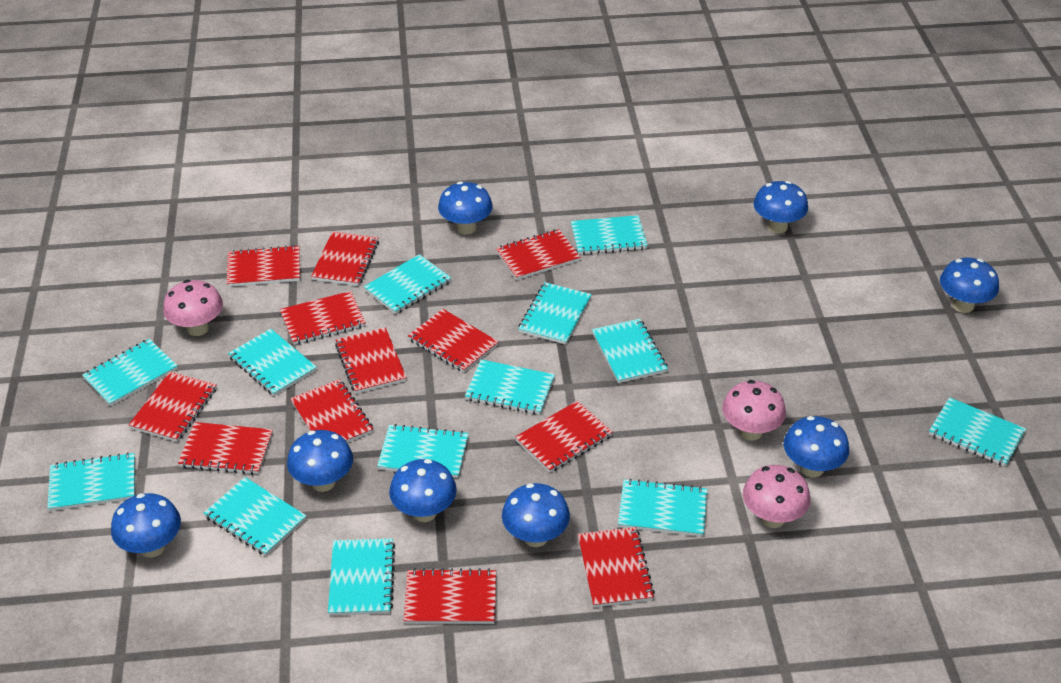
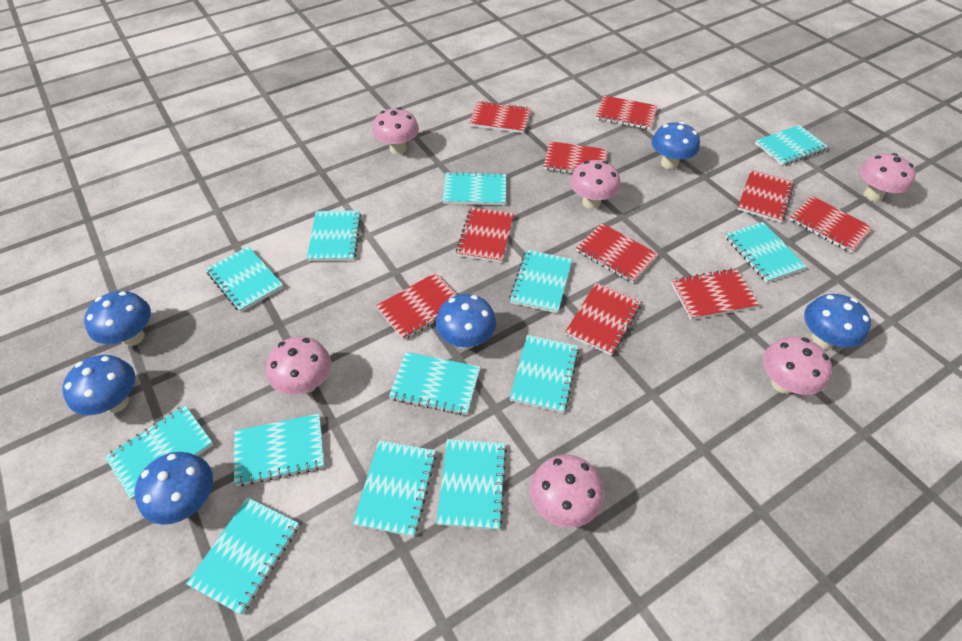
blue mushroom: [111,493,181,558] [287,430,353,492] [389,459,457,522] [438,181,493,235] [502,483,570,547] [753,181,808,233] [784,416,849,478] [940,258,999,313] = 8 -> [62,355,135,415] [84,291,151,346] [135,452,213,525] [436,294,496,349] [652,122,700,169] [804,294,871,349] = 6
pink mushroom: [163,280,223,336] [722,380,786,441] [743,465,810,528] = 3 -> [266,336,331,395] [373,107,419,154] [530,454,604,528] [570,160,620,209] [763,336,832,395] [859,153,916,202] = 6
red notebook: [129,372,217,442] [178,422,273,475] [227,245,300,287] [280,291,366,345] [290,379,373,443] [311,231,379,286] [335,328,407,394] [403,568,496,624] [408,309,499,373] [496,229,581,280] [515,401,613,473] [578,527,655,607] = 12 -> [376,273,457,340] [456,207,514,263] [469,101,531,133] [543,141,608,174] [565,283,641,356] [576,223,659,283] [596,96,657,130] [671,268,759,320] [737,170,794,223] [790,196,873,253] = 10

